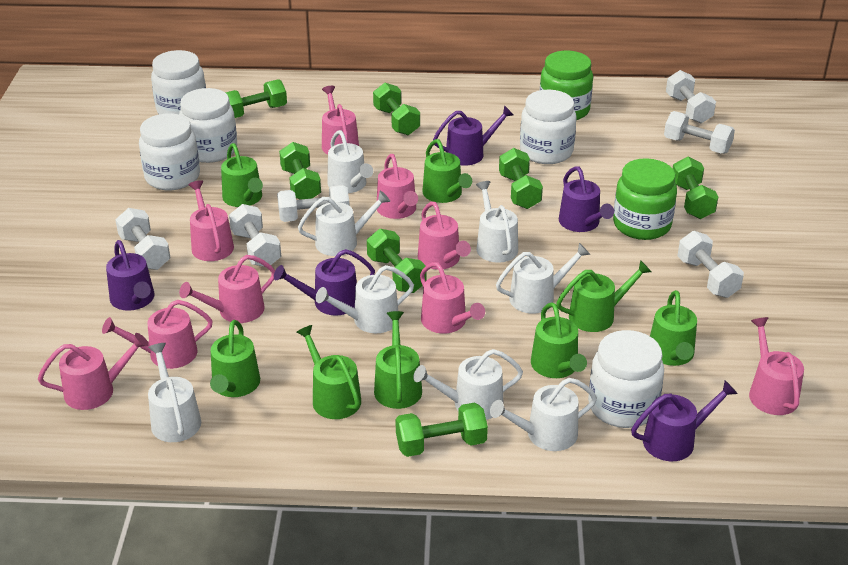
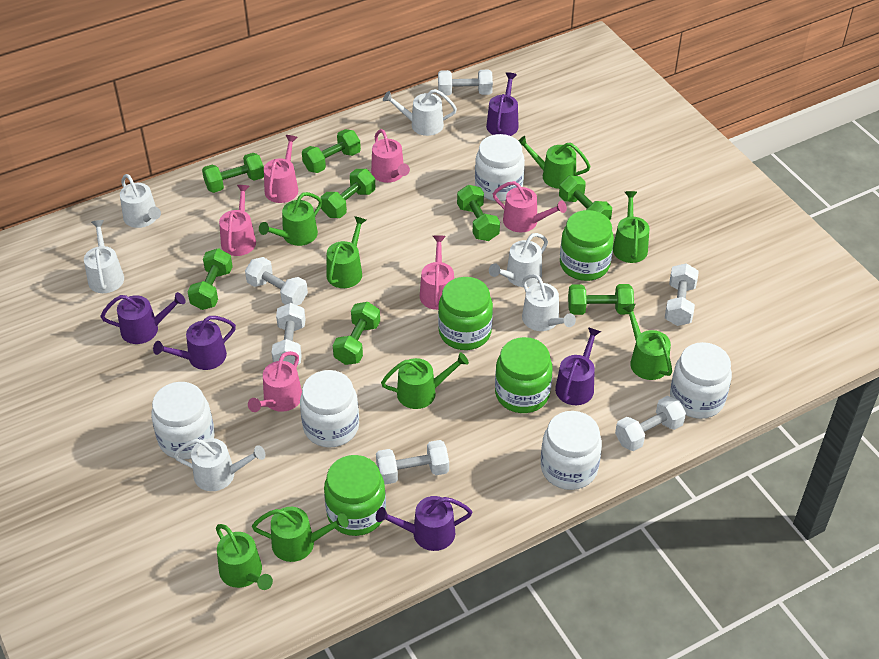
green dumbbell: [225,79,287,118] [279,142,321,200] [367,229,426,293] [373,83,420,135] [395,403,488,457] [499,148,543,209] [673,157,718,219] = 7 -> [188,248,233,310] [202,153,264,193] [302,129,361,173] [320,169,375,218] [333,302,380,365] [457,185,500,241] [559,176,612,220] [568,284,634,315] = 8
green jar: [540,51,593,120] [613,158,677,240] = 2 -> [324,455,386,536] [438,277,493,350] [495,337,553,413] [560,210,614,281] = 4
pink watering can: [38,333,149,410] [102,300,213,369] [179,255,275,323] [188,180,234,261] [322,86,359,154] [377,154,418,219] [418,202,471,270] [420,262,485,334] [749,317,804,415] = 9 -> [219,185,256,256] [248,351,302,412] [264,135,298,203] [371,129,410,183] [420,235,454,310] [493,181,567,232] = 6
white watering can: [148,343,201,442] [298,191,390,256] [316,265,414,333] [327,130,373,193] [413,349,523,420] [476,181,518,263] [490,378,597,451] [496,243,590,314] = 8 -> [84,220,124,293] [120,174,161,228] [174,438,265,491] [383,89,457,136] [489,233,548,287] [522,274,576,331] = 6

